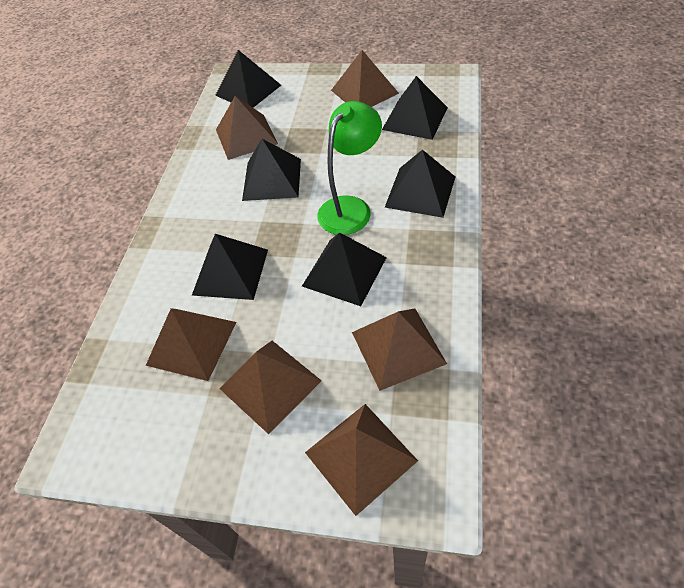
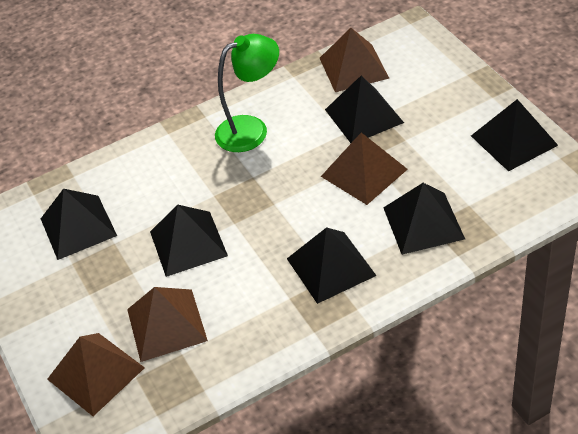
brown pyramid: [146,308,236,381] [216,96,278,160] [220,341,322,434] [305,404,418,516] [331,50,399,107] [352,309,447,391] = 6 -> [47,333,145,416] [127,287,208,362] [320,28,389,92] [321,133,408,205] = 4

